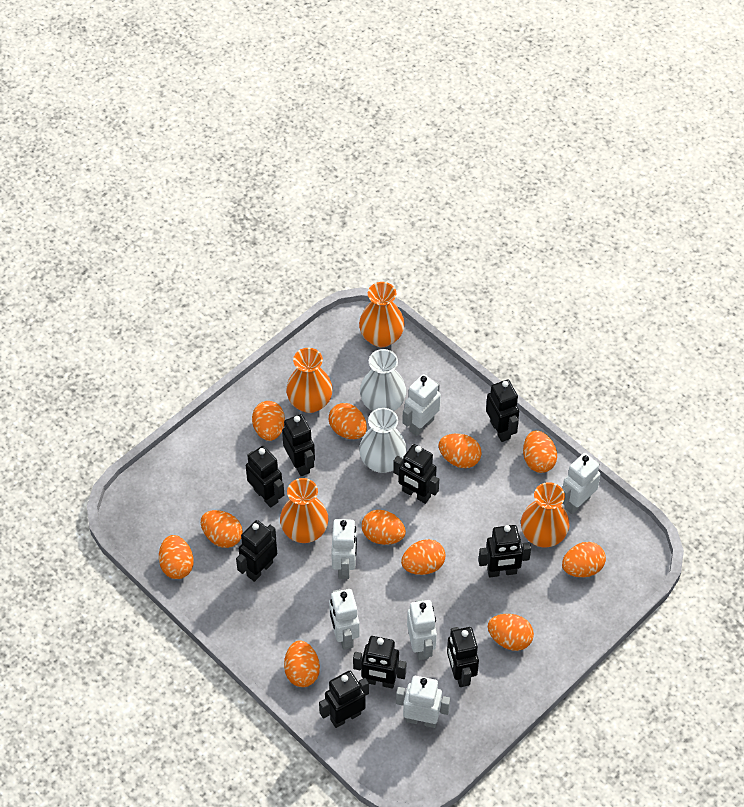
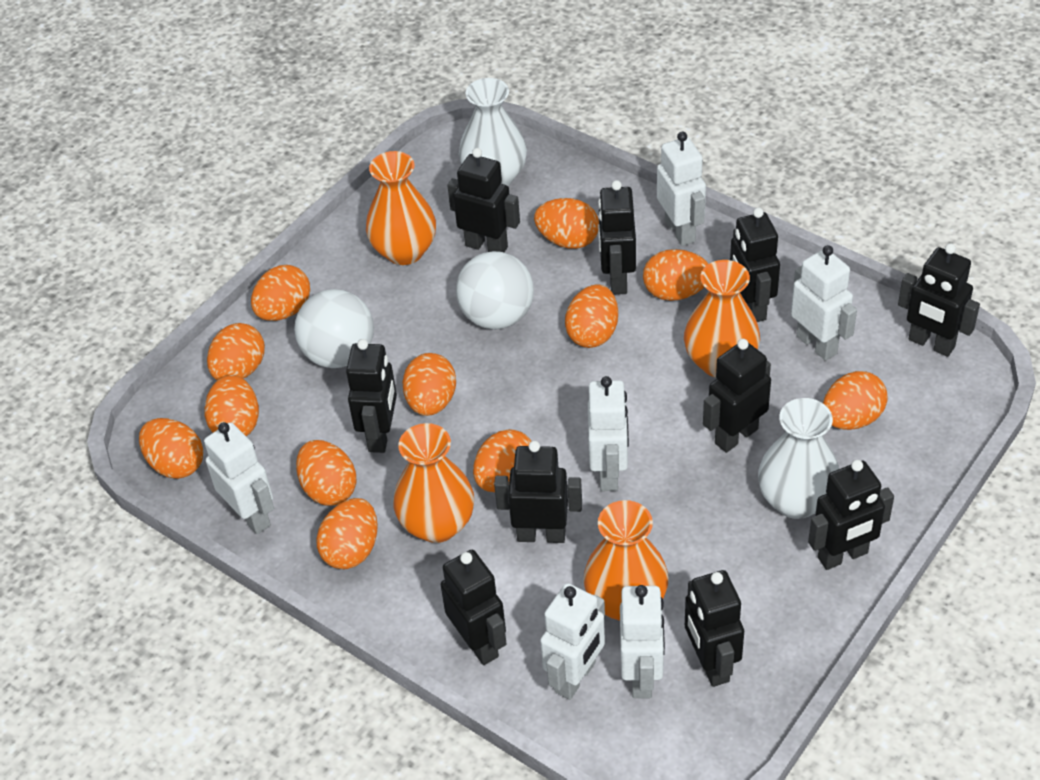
black robot: [236,520,277,582] [246,446,284,508] [282,414,315,476] [319,671,369,728] [353,636,406,689] [393,444,439,504] [447,627,479,687] [478,525,531,577] [486,380,519,442] = 9 -> [346,339,397,453] [441,550,506,665] [447,148,520,252] [494,441,582,543] [598,180,636,295] [685,570,744,687] [703,339,771,453] [730,208,780,322] [808,460,894,570] [898,243,980,357] = 10
orange egg: [159,535,194,579] [201,510,243,548] [252,401,285,441] [284,640,320,687] [329,403,367,439] [362,510,406,545] [401,539,445,575] [439,434,482,468] [488,614,534,651] [523,431,557,473] [562,542,606,577] = 11 -> [139,418,203,479] [204,375,259,436] [207,323,265,380] [251,265,310,321] [296,440,356,506] [316,498,378,569] [403,353,456,416] [473,429,531,492] [534,198,599,249] [565,284,618,348] [643,249,708,301] [823,371,888,430] = 12
white ball: none = 0 -> [294,289,374,368] [456,251,534,329] = 2

